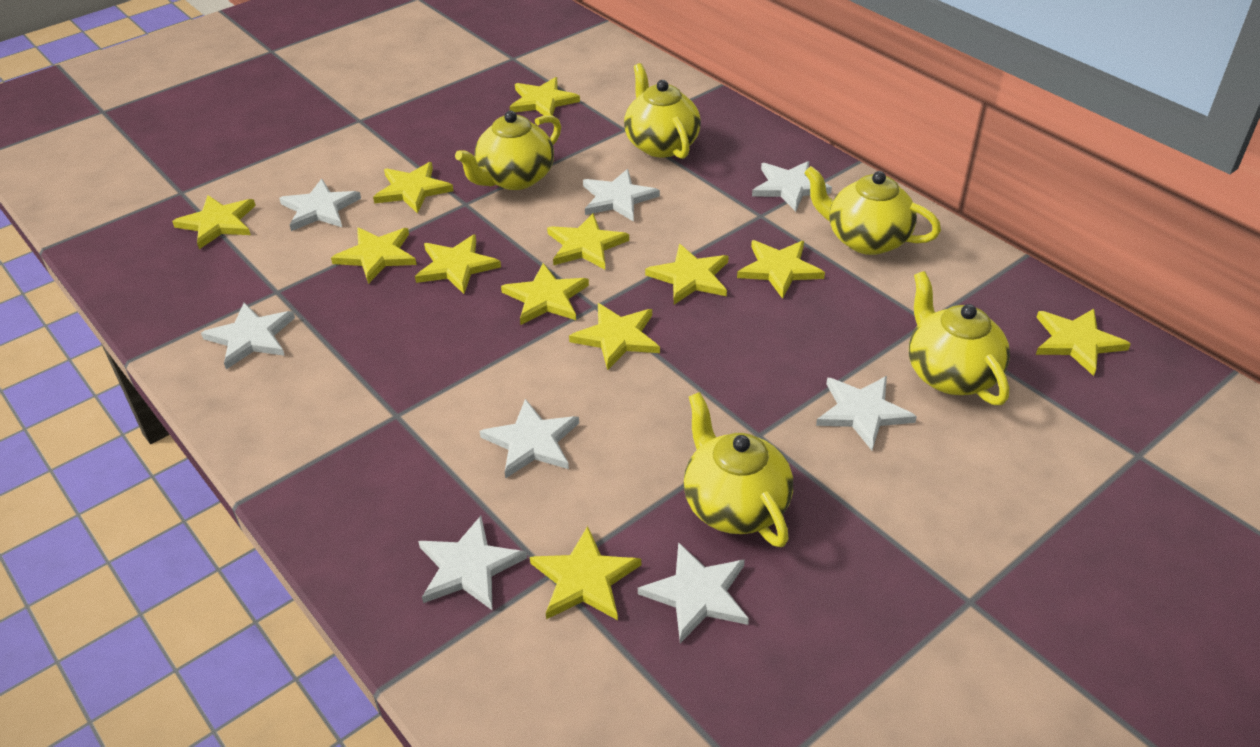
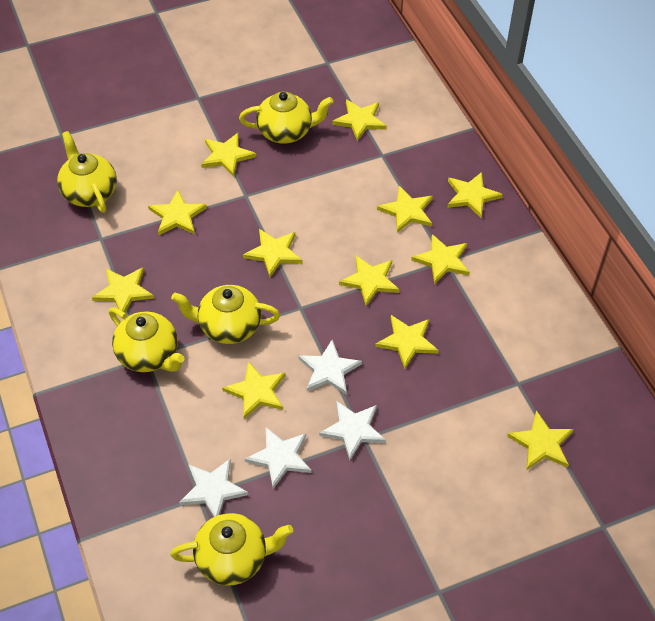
white star: [201,303,295,370] [279,179,361,231] [418,516,527,610] [479,399,579,479] [583,169,660,222] [638,542,749,643] [752,161,832,212] [816,376,917,450] = 8 -> [179,459,249,517] [245,427,311,489] [298,340,362,395] [319,401,386,460] = 4

